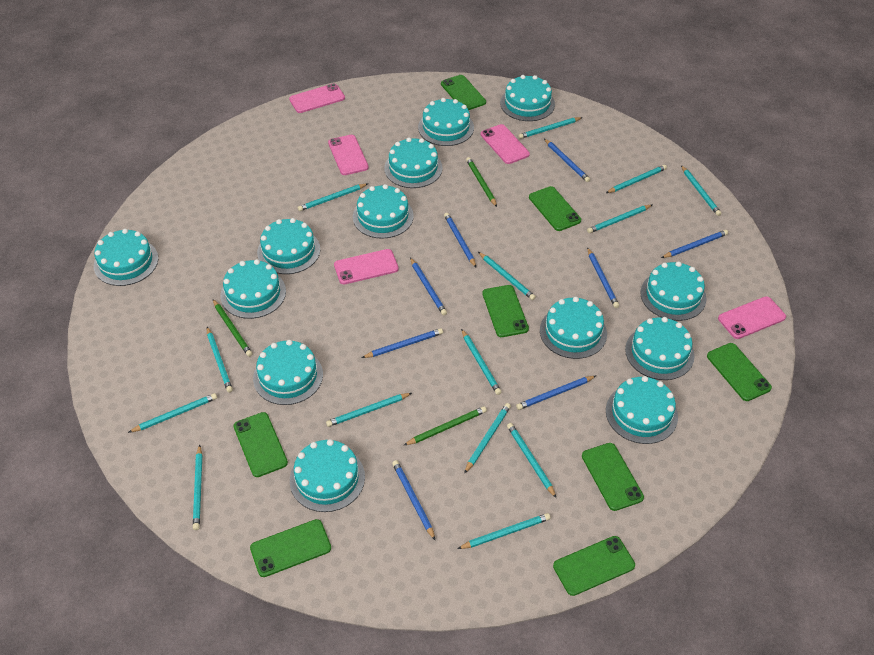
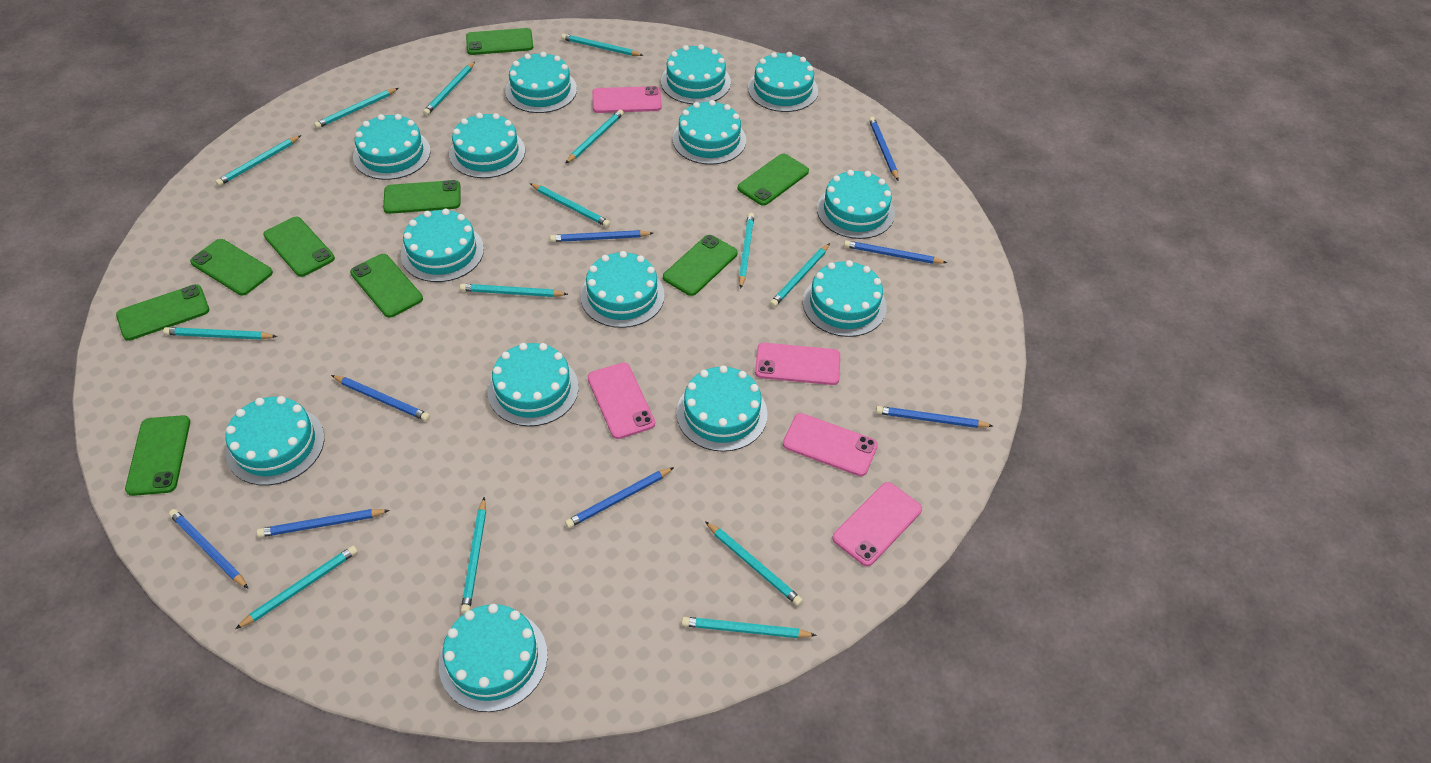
green pencil: [213,299,252,357] [404,406,487,445] [466,157,497,207] = 3 -> none = 0
green phone: [233,412,288,477] [250,519,331,577] [441,75,486,110] [482,285,529,337] [529,186,581,231] [553,536,635,596] [582,443,644,511] [707,343,772,401] = 8 -> [116,284,209,341] [125,415,190,496] [190,239,273,295] [263,217,335,277] [350,254,423,318] [383,180,460,214] [466,28,533,55] [663,235,738,296] [738,153,809,206] = 9
turquoise cake: [94,229,158,286] [220,259,286,319] [253,340,323,405] [257,218,320,274] [290,439,365,512] [353,184,414,239] [384,137,442,188] [418,98,474,146] [500,75,555,121] [540,297,607,359] [606,376,678,444] [625,317,695,380] [640,261,707,321] = 13 -> [226,396,324,485] [353,114,431,180] [401,209,484,282] [439,604,548,712] [449,113,525,178] [488,343,579,426] [505,52,577,113] [580,251,665,328] [661,44,731,104] [673,100,746,165] [676,365,768,452] [748,52,818,112] [803,260,887,337] [817,170,895,239] = 14

